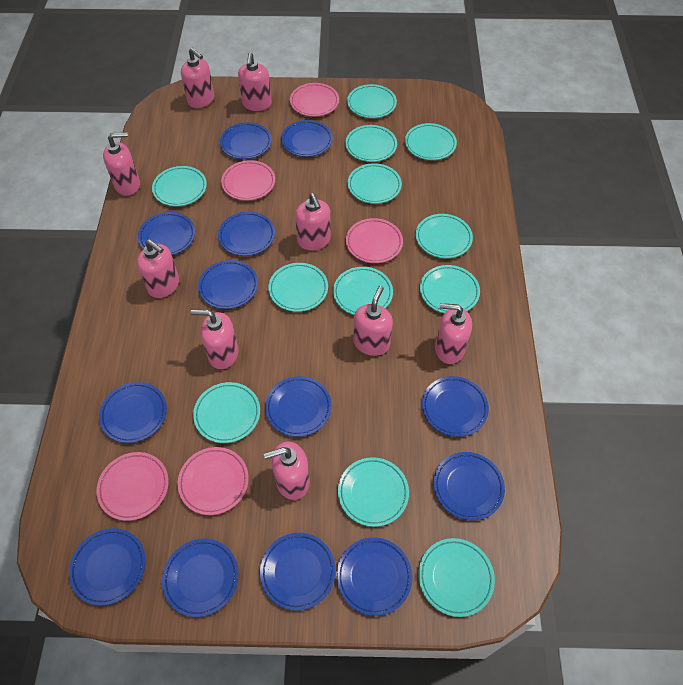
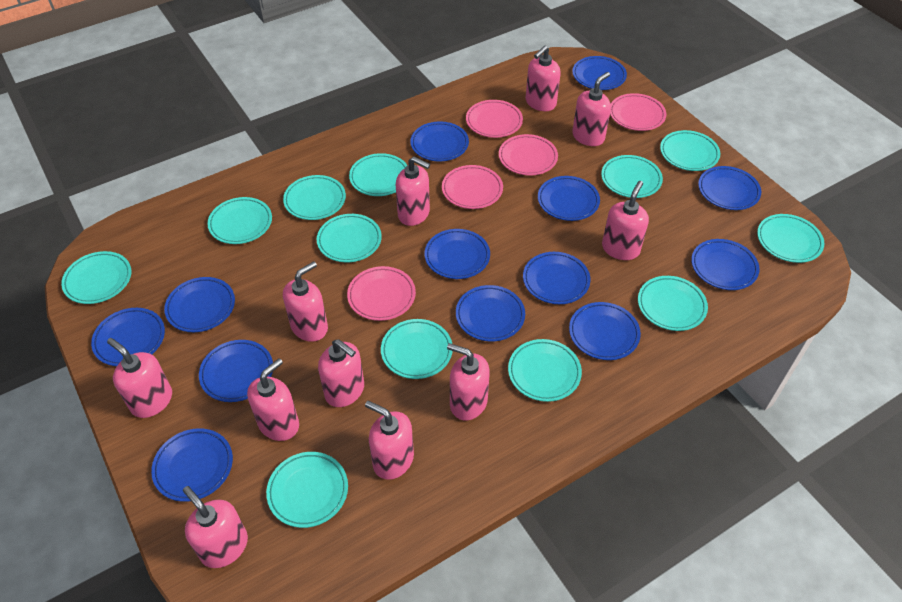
pink soap dispenser: [103,132,140,196] [137,239,179,298] [181,48,214,108] [191,310,238,369] [238,52,272,111] [264,442,310,500] [295,193,331,250] [353,286,393,356] [435,303,472,364] = 9 -> [107,338,172,418] [183,486,248,568] [247,358,299,441] [283,261,328,342] [318,339,364,407] [365,401,414,480] [396,157,430,226] [447,343,490,420] [526,45,561,111] [572,72,611,146] [602,181,649,260] = 11

